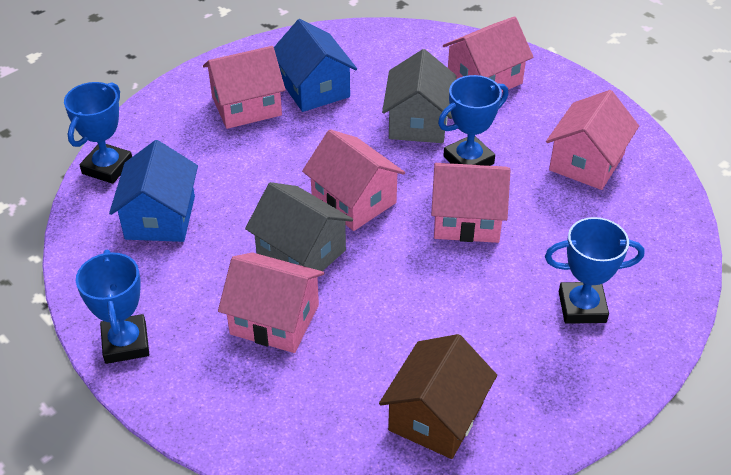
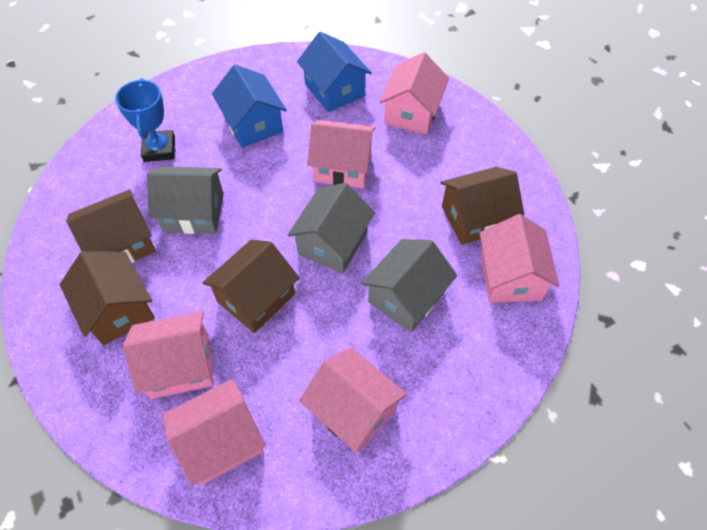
blue trophy: [64,82,132,184] [76,250,149,364] [438,75,508,166] [545,217,645,324] = 4 -> [115,78,175,162] = 1
brown house: [379,334,497,459] = 1 -> [59,251,155,345] [66,190,156,263] [202,240,300,333] [440,167,524,245] = 4
grey house: [245,182,353,271] [382,49,456,143] = 2 -> [147,166,224,234] [288,183,375,273] [361,239,457,332] = 3

